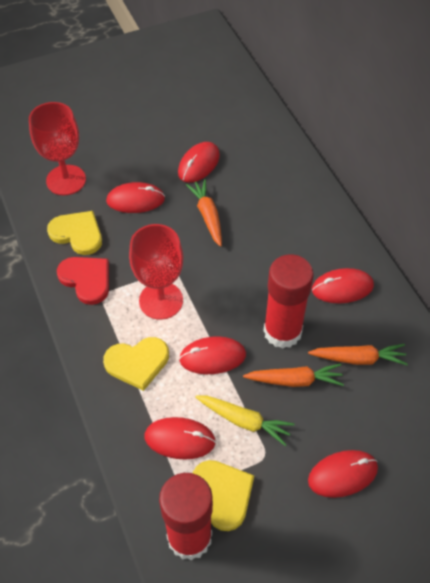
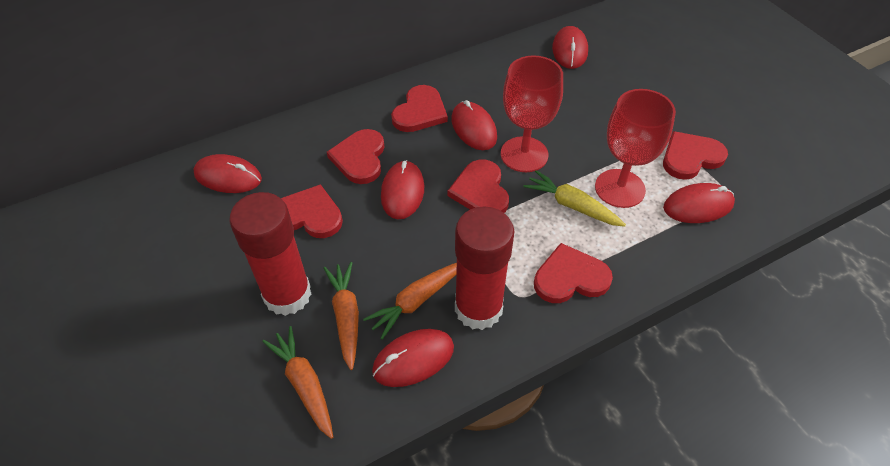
red heart: [57,257,109,305] = 1 -> [281,184,343,238] [327,129,384,184] [391,85,448,132] [448,160,509,213] [534,243,613,303] [663,131,728,180] = 6
yellow heart: [47,211,102,255] [103,337,169,391] [193,460,254,531] = 3 -> none = 0

